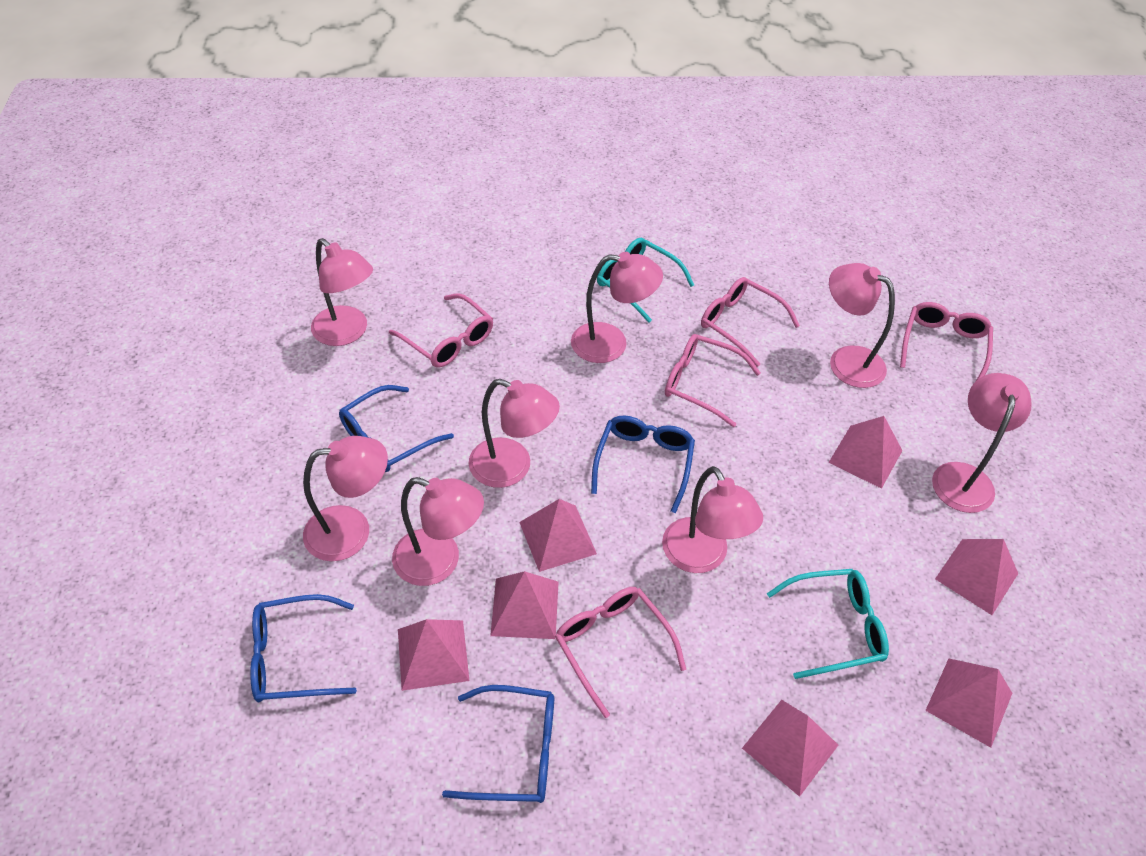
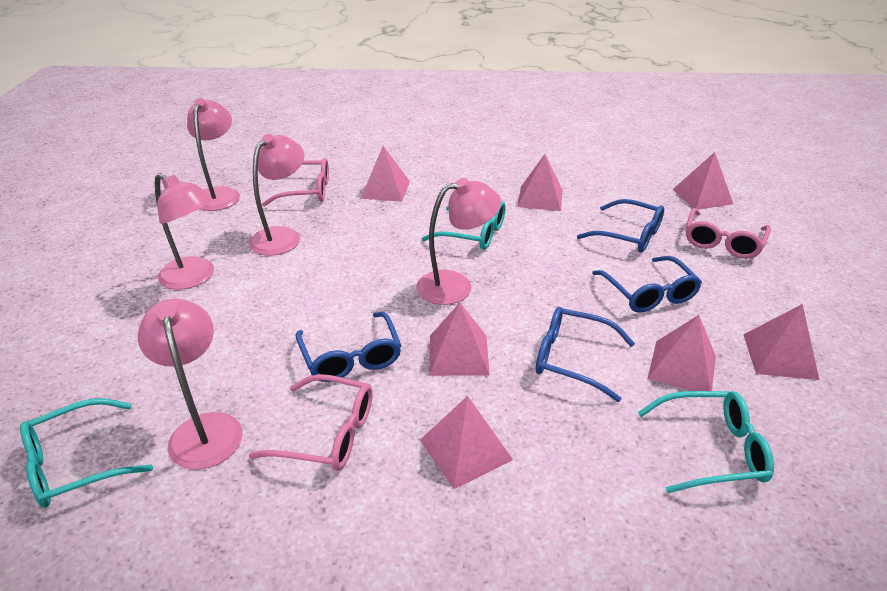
pink glasses: [389,293,493,368] [555,587,686,718] [665,334,761,427] [701,277,800,367] [900,302,993,381] = 5 -> [249,374,373,471] [262,158,329,207] [686,208,771,259] = 3
pink lamp: [303,436,388,561] [311,238,373,346] [392,477,484,586] [469,379,560,488] [571,252,663,363] [662,466,763,573] [829,263,895,388] [932,373,1032,513] = 8 -> [138,299,242,470] [155,173,214,290] [187,98,240,211] [249,134,304,256] [416,178,501,305] = 5
turquoise glasses: [597,238,694,323] [767,569,889,679] = 2 -> [20,398,153,508] [421,201,506,250] [638,391,774,493] = 3

